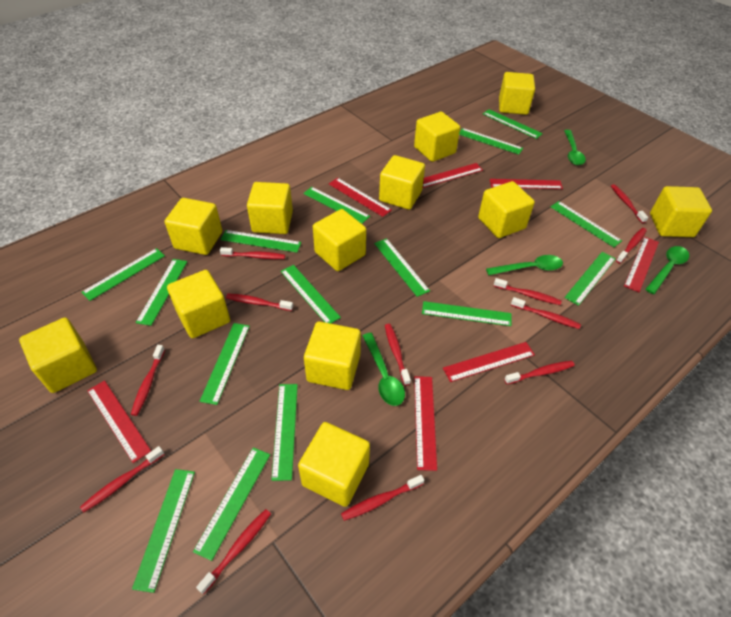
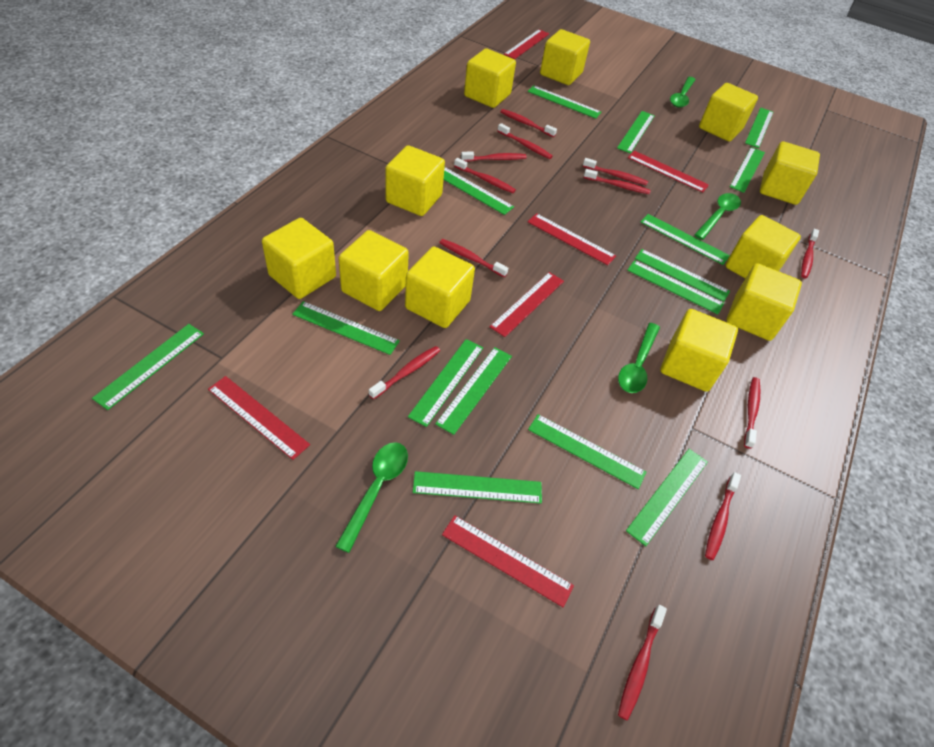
red ruler: [87,380,151,463] [329,178,392,217] [414,376,437,471] [423,163,483,188] [443,342,535,382] [490,179,563,189] [624,237,659,292] = 7 -> [208,376,310,460] [442,515,574,607] [490,272,564,337] [504,29,549,59] [528,213,616,265] [628,151,709,193] = 6
yellow cube: [19,318,97,393] [165,198,222,255] [167,270,230,338] [247,182,293,234] [298,422,370,507] [304,321,361,390] [313,209,366,271] [379,155,425,210] [414,112,460,162] [478,181,535,238] [499,72,535,115] [650,186,712,237] = 12 -> [262,218,336,299] [339,230,409,311] [386,145,445,216] [405,247,475,328] [464,48,516,108] [540,29,590,85] [660,309,738,392] [699,83,758,142] [725,215,801,278] [726,263,802,341] [760,141,820,205] = 11

